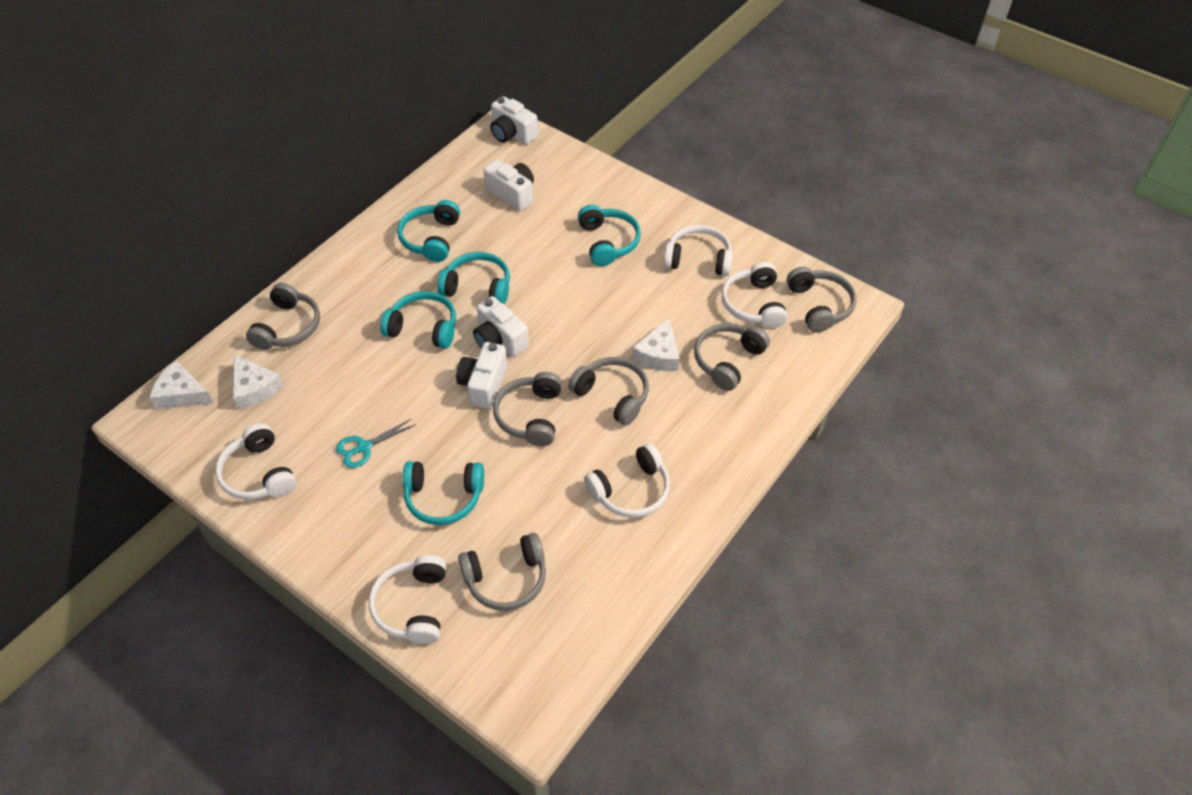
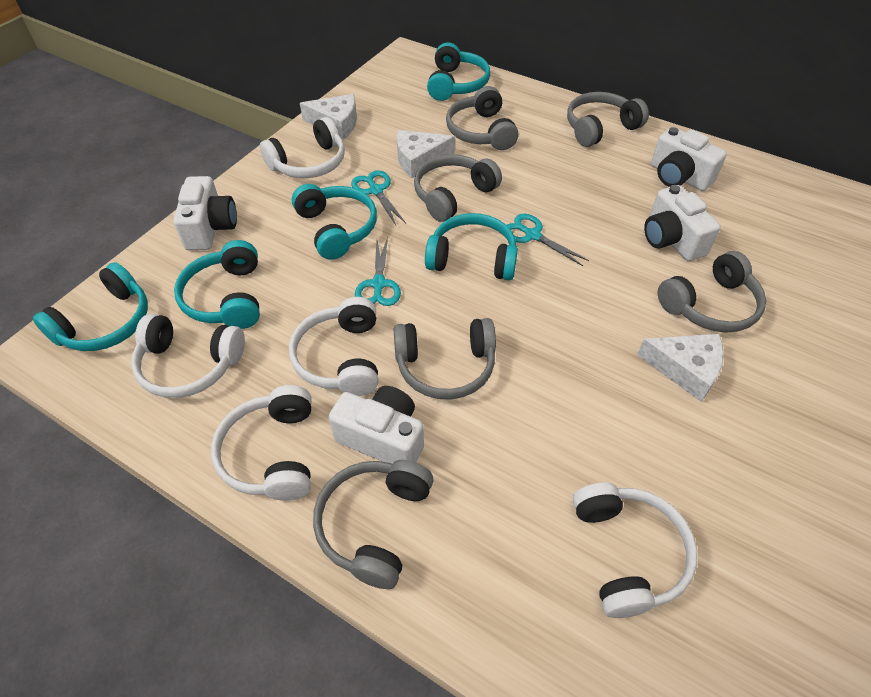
turquoise scissors: [336,418,416,468] = 1 -> [351,170,406,225] [355,237,401,306] [507,214,589,266] = 3

